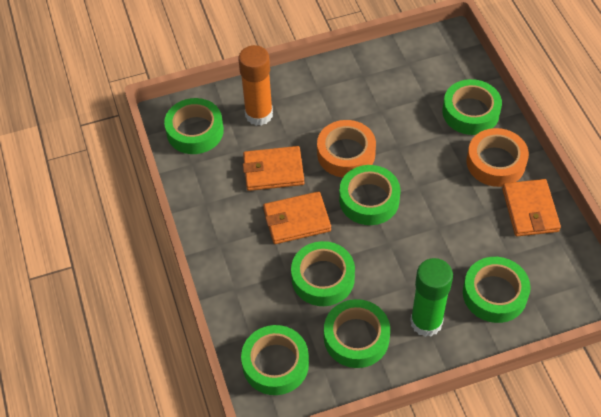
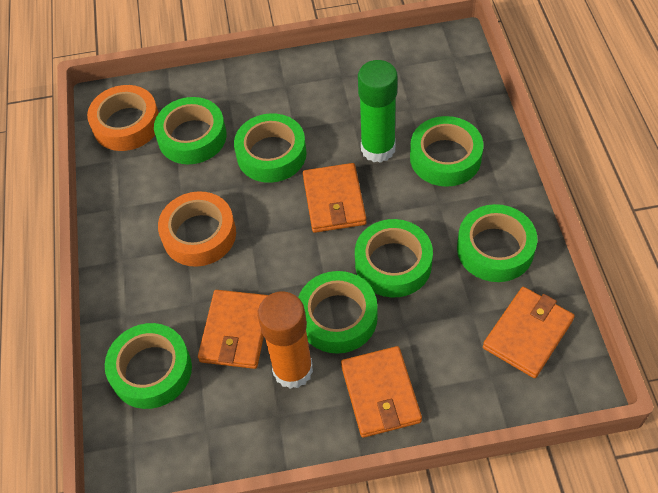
orange wallet: [243,146,305,191] [263,192,331,244] [502,179,561,237] = 3 -> [198,290,268,369] [303,163,366,233] [341,346,422,438] [483,287,575,378] = 4

